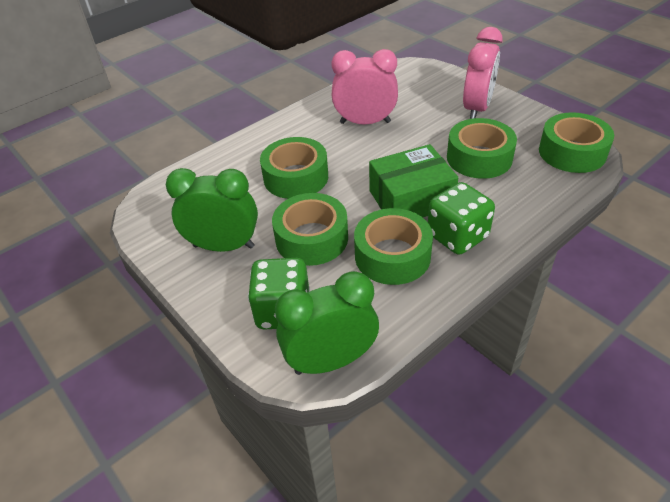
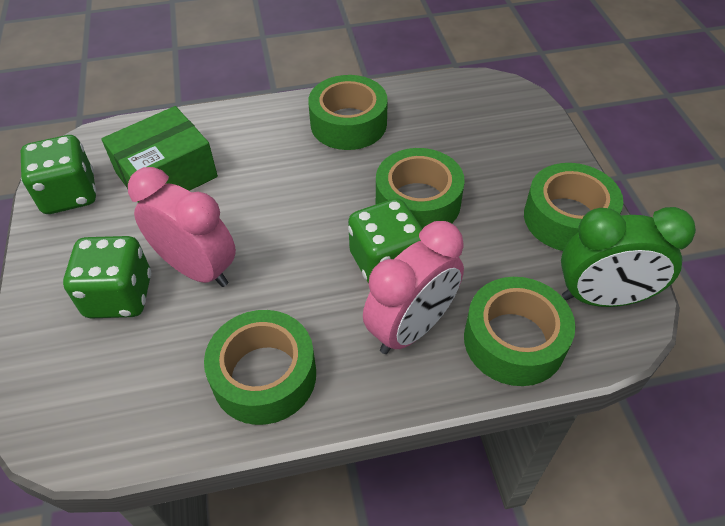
green clock: [166,168,258,252] [275,271,379,375] = 2 -> [561,207,696,307] = 1
green dice: [248,258,310,330] [428,182,495,255] = 2 -> [21,135,96,214] [63,236,151,318] [348,198,422,284] = 3

